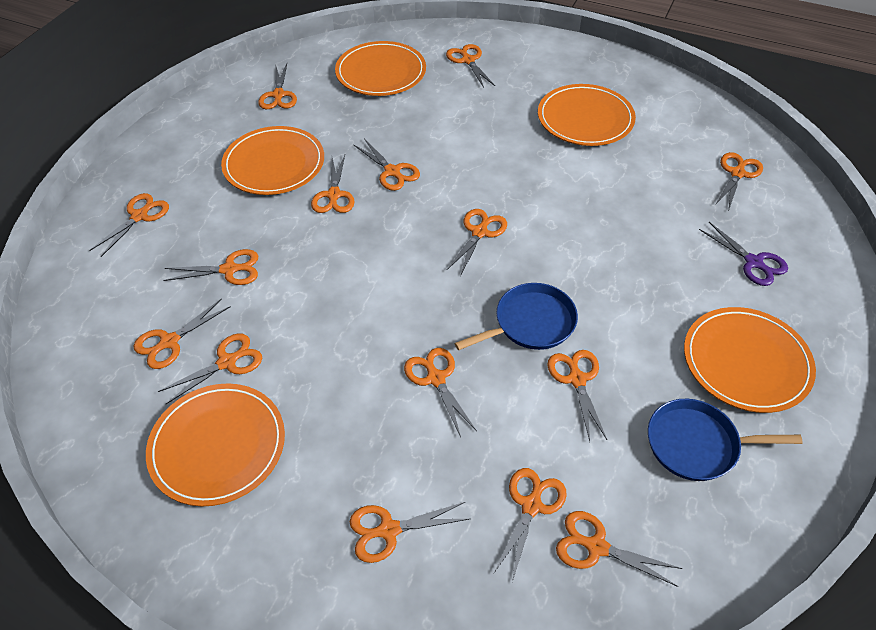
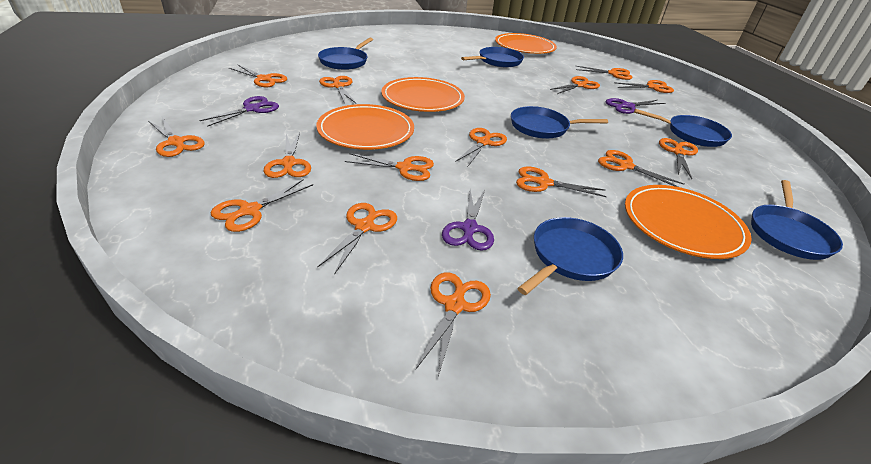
blue pan: [454,283,578,350] [648,399,803,481] = 2 -> [318,38,373,70] [461,47,524,68] [511,106,608,139] [517,217,623,295] [634,109,732,147] [751,180,843,260] = 6
orange plate: [146,383,285,506] [221,126,324,195] [335,41,426,96] [538,84,636,146] [684,307,816,413] = 5 -> [316,104,414,150] [381,77,465,112] [495,33,557,54] [625,185,752,259] = 4
purple scissors: [699,222,788,286] = 1 -> [199,96,279,127] [442,190,494,251] [605,98,665,114] = 3

